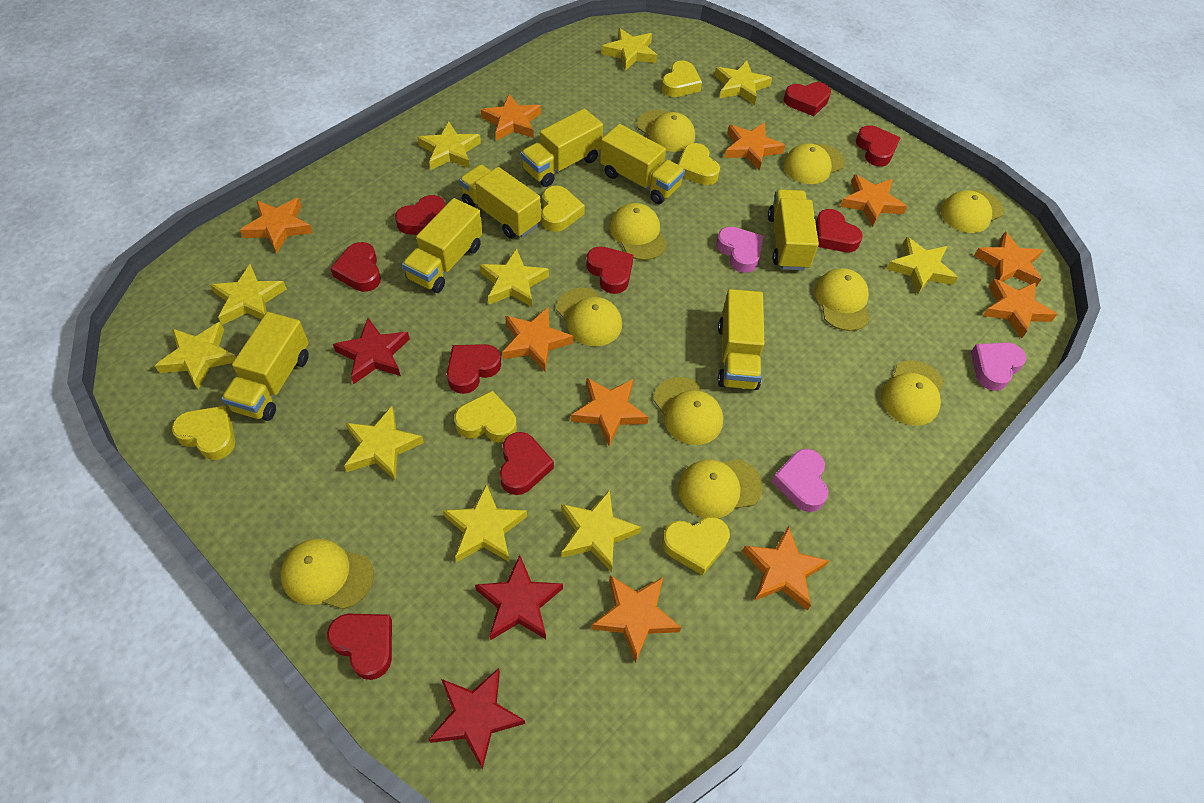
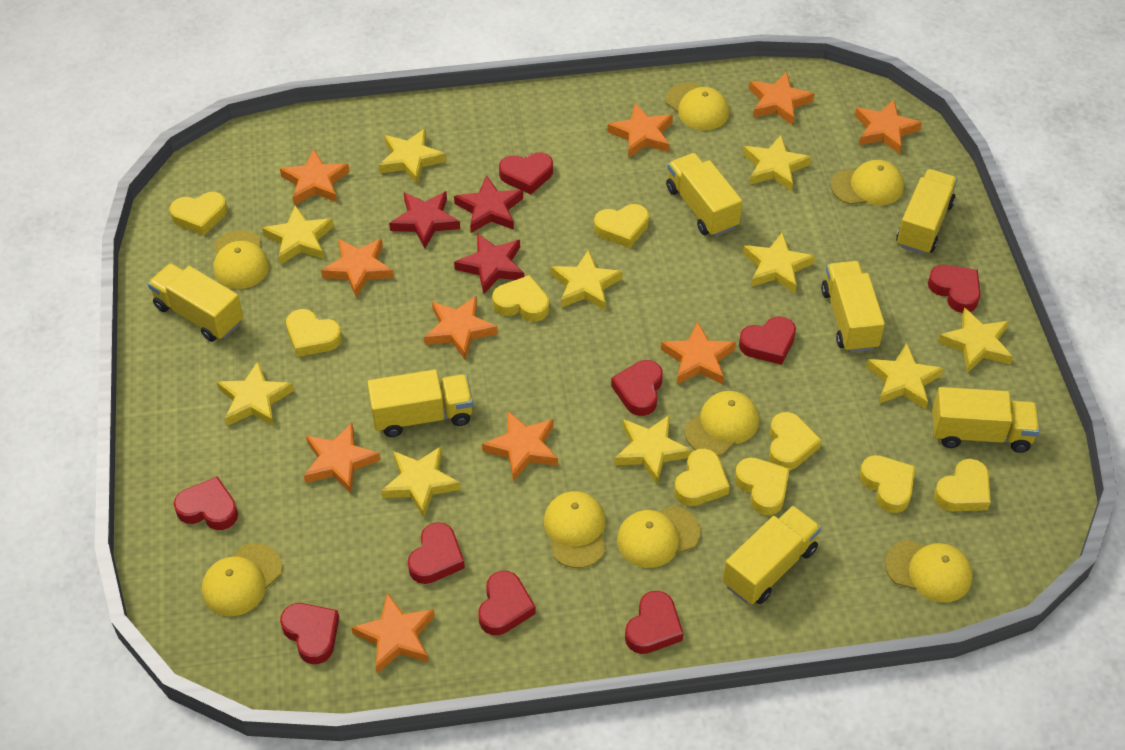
pink heart: [716,227,763,273] [772,449,829,512] [971,343,1026,391] = 3 -> none = 0
yellow cap: [280,539,374,609] [556,288,622,346] [610,203,668,260] [637,110,695,152] [654,377,723,445] [678,459,763,518] [783,143,845,184] [815,268,870,331] [881,360,944,426] [941,190,1004,233] = 10 -> [202,543,282,616] [214,230,269,289] [544,491,606,568] [617,506,701,568] [666,82,729,130] [685,391,759,456] [831,160,904,205] [885,540,973,603] = 8
yellow heart: [172,405,235,460] [454,391,517,442] [541,186,585,232] [661,61,702,97] [662,517,730,576] [678,143,720,185] = 6 -> [170,192,227,236] [286,309,342,357] [492,275,549,322] [594,204,649,248] [674,449,730,506] [735,458,790,515] [769,412,821,470] [860,455,915,513] [934,459,991,511] = 9

